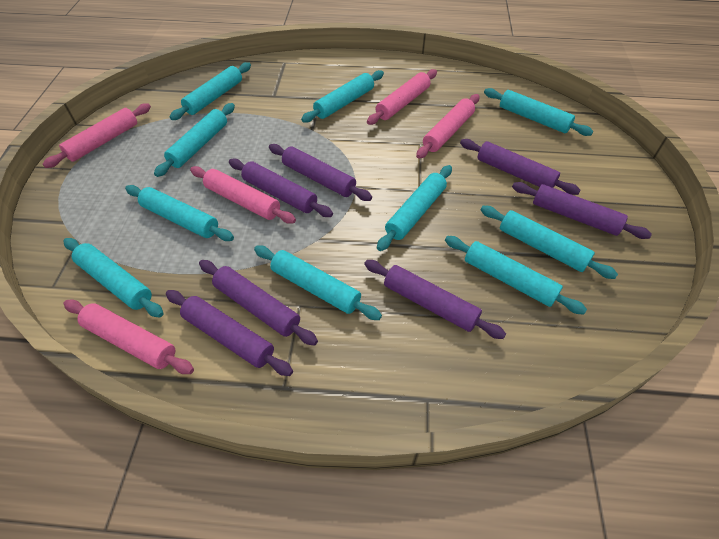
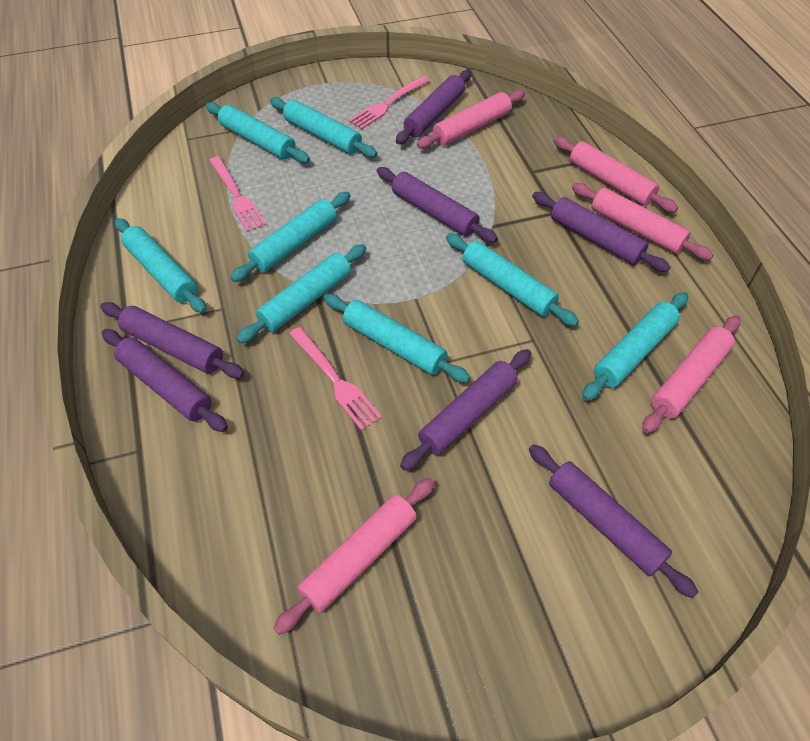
pink fork: none = 0 -> [209,156,266,232] [289,327,382,431] [349,76,430,129] = 3
turquoise rolling pin: [63,238,164,318] [125,185,234,241] [154,103,235,177] [170,62,251,120] [254,246,382,320] [301,70,384,123] [377,165,452,251] [445,236,587,315] [481,206,618,279] [484,88,593,136] = 10 -> [115,218,207,313] [206,102,310,163] [230,192,351,282] [236,244,367,344] [270,97,378,158] [324,294,470,383] [446,233,579,326] [582,292,688,401] = 8

